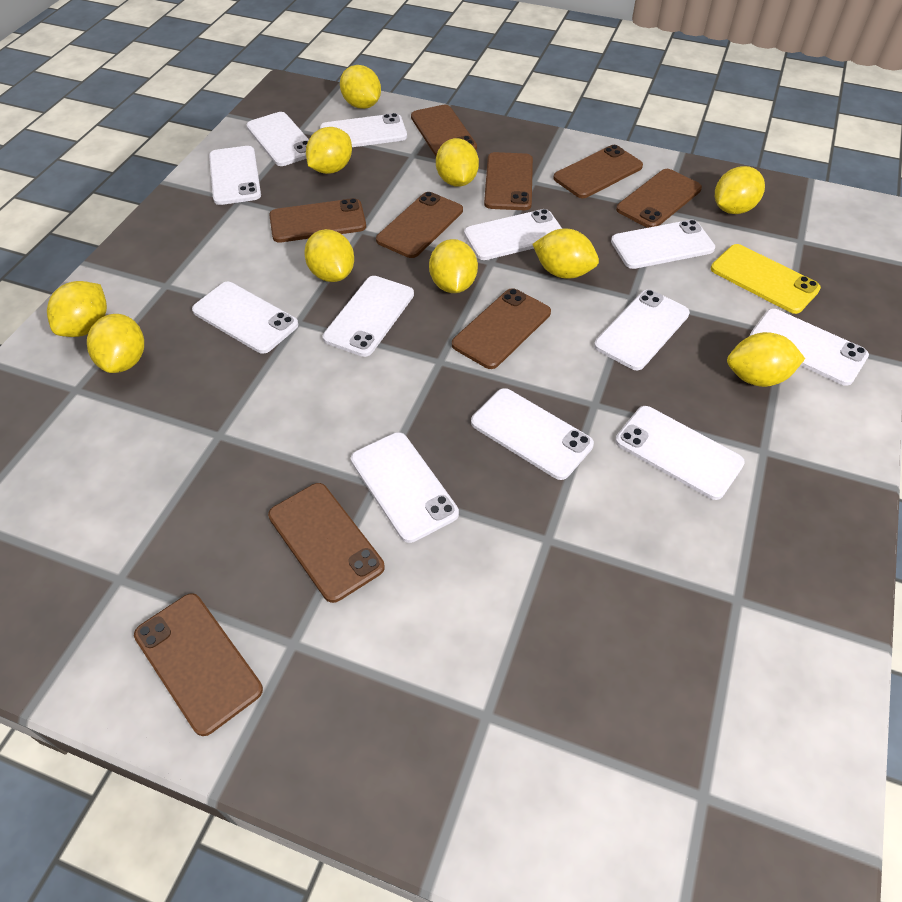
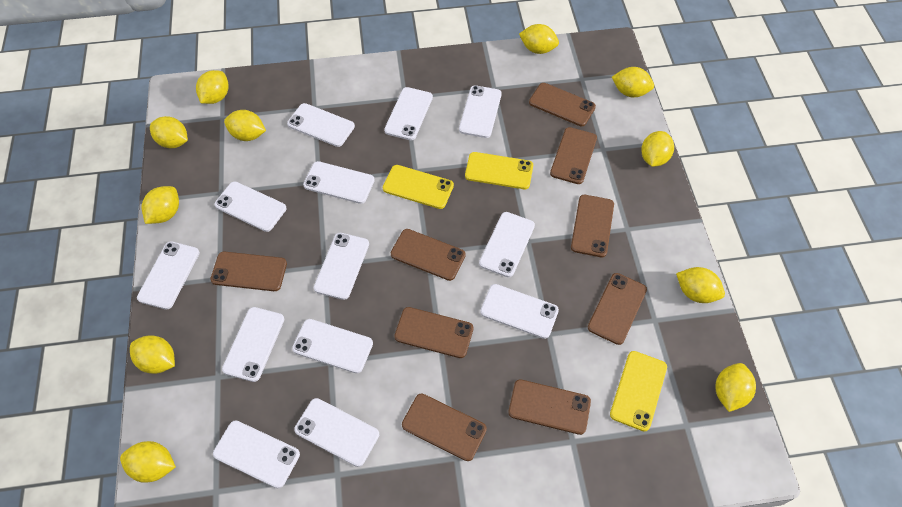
white phone: [192,282,298,354] [209,146,261,205] [246,112,309,166] [320,113,407,147] [323,276,414,357] [351,432,459,543] [464,209,562,260] [471,388,594,480] [594,289,690,370] [611,219,715,269] [615,406,745,500] [750,309,869,386] = 12 -> [137,241,200,309] [213,421,300,488] [214,181,286,232] [222,307,284,382] [287,103,355,147] [292,319,373,373] [294,398,379,467] [303,161,375,204] [314,233,369,300] [384,87,433,140] [459,85,502,138] [479,212,535,277] [480,284,559,339] = 13
yellow lemon: [47,281,107,337] [87,314,144,373] [304,229,354,282] [306,127,352,174] [340,65,381,109] [429,239,478,293] [436,138,479,187] [533,228,599,279] [715,166,765,214] [727,332,805,387] = 10 -> [120,441,176,483] [130,335,175,374] [142,186,179,224] [150,116,188,148] [196,70,228,104] [224,110,266,141] [519,24,559,54] [612,67,654,97] [641,131,674,167] [676,267,725,303] [716,363,756,412] = 11
yellow phone: [711,244,821,314] = 1 -> [383,165,454,209] [465,152,533,189] [610,351,667,432] = 3

